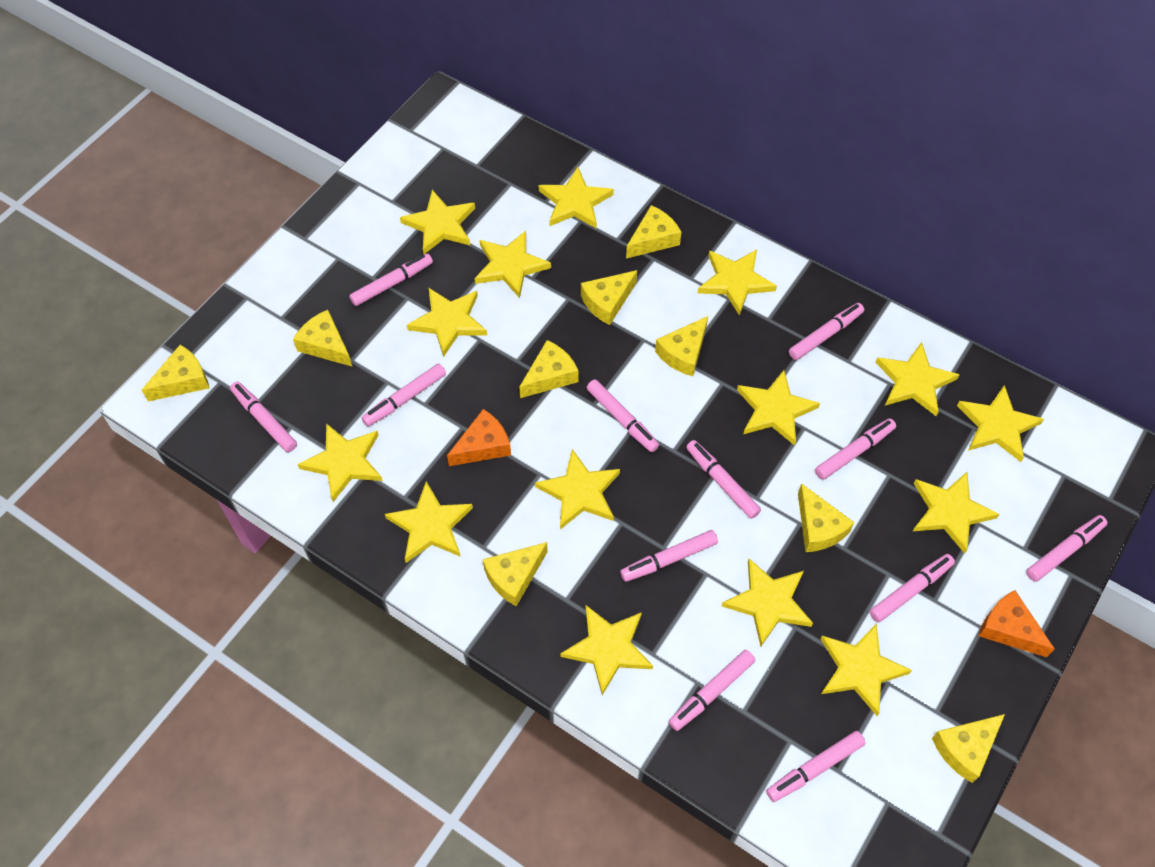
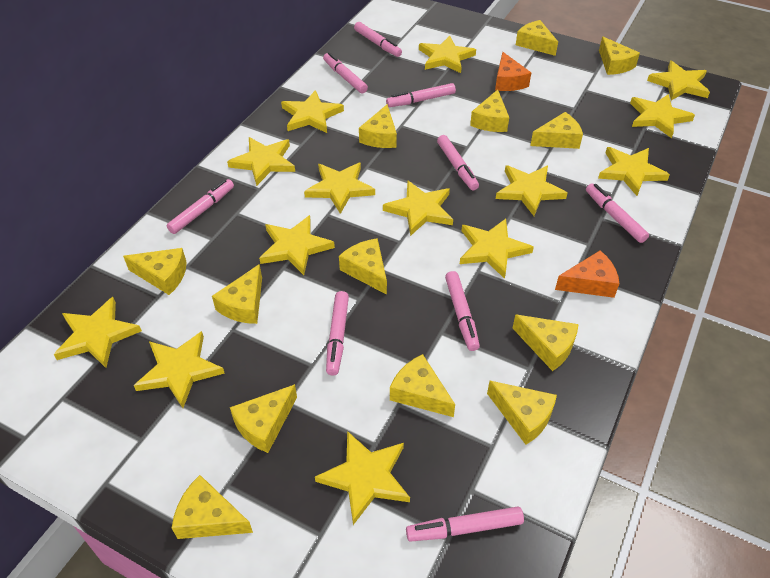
pink marker: [230,382,297,452] [349,253,433,306] [362,364,446,426] [587,379,659,452] [620,530,718,582] [669,650,755,731] [686,440,761,519] [766,731,866,802] [789,303,864,360] [815,418,896,480] [870,554,955,622] [1026,515,1107,582] = 12 -> [166,179,234,234] [323,52,368,94] [326,291,349,376] [354,22,402,57] [386,83,456,107] [406,507,524,542] [437,135,479,190] [445,271,480,351] [586,183,649,243] = 9
yellow cheese: [142,345,209,401] [293,310,352,367] [483,542,548,606] [519,340,578,398] [581,270,637,325] [626,205,681,259] [655,316,708,376] [798,483,854,552] [932,714,1005,783] = 9 -> [123,248,187,295] [172,475,253,539] [212,264,262,324] [230,384,297,453] [339,238,387,295] [359,104,397,148] [390,354,455,417] [470,90,509,132] [487,381,557,445] [513,314,579,371] [516,20,558,56] [530,112,583,149] [599,37,640,75] = 13
yellow star: [297,423,383,502] [385,481,473,563] [400,190,475,254] [407,288,487,357] [474,231,551,298] [535,449,620,530] [539,167,614,229] [560,605,653,695] [697,249,777,316] [722,559,813,646] [737,370,820,446] [821,624,912,716] [875,342,960,416] [913,472,1000,553] [957,385,1044,462] = 15 -> [54,297,142,368] [134,331,225,408] [227,137,295,186] [259,215,335,275] [281,90,344,133] [304,162,375,214] [315,431,410,525] [383,181,453,236] [419,36,476,73] [460,219,534,279] [496,166,567,216] [598,147,670,196] [630,94,695,138] [647,61,710,101] = 14

